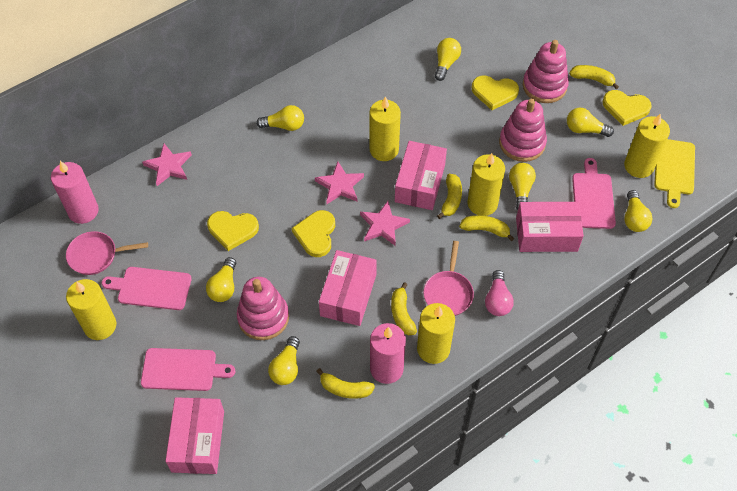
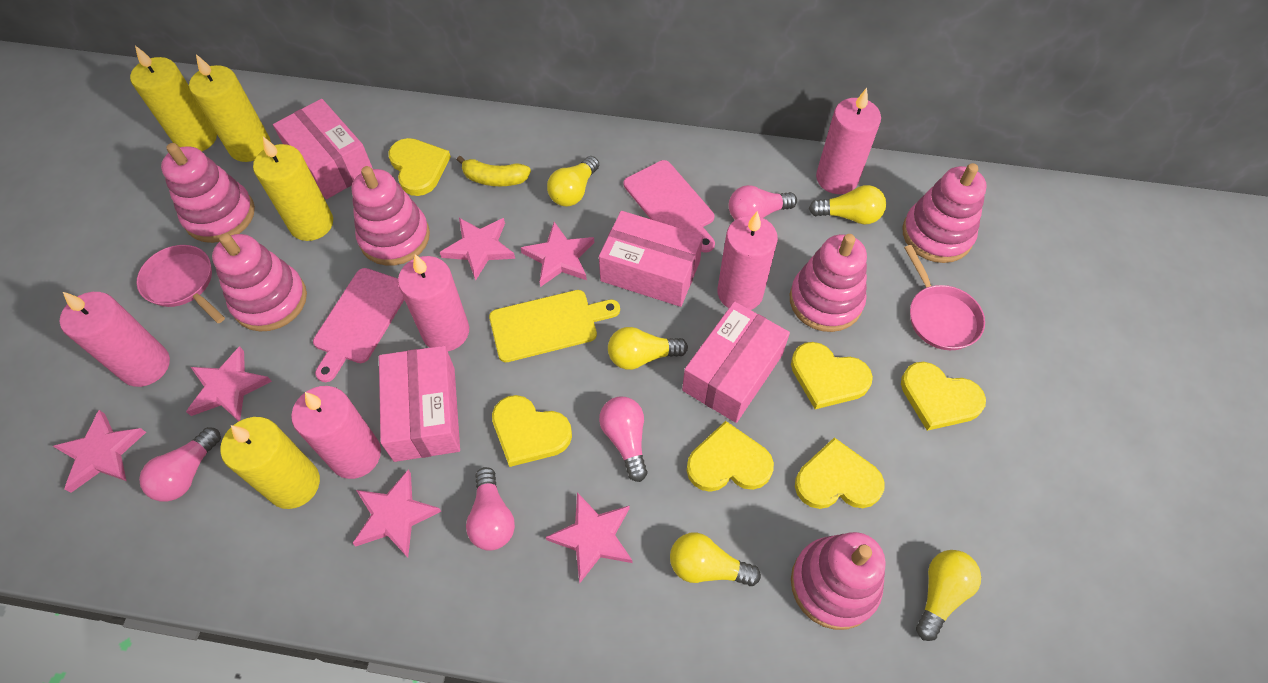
pink candle: [51,161,99,224] [370,323,406,384] = 2 -> [60,292,170,387] [291,386,381,479] [398,254,469,351] [717,211,778,310] [816,88,881,194] = 5
pink cutting board: [102,267,192,310] [141,348,235,391] [572,158,616,229] = 3 -> [313,268,404,382] [624,160,715,252] = 2
pink light bulb: [485,270,514,316] = 1 -> [139,427,221,502] [466,467,515,551] [599,396,648,482] [729,185,797,220] = 4
pink stacking toy: [237,277,289,340] [499,98,547,162] [523,40,569,103] = 3 -> [161,143,255,243] [212,233,307,331] [351,166,430,266] [790,234,867,332] [791,532,885,630] [902,163,987,263] = 6
pink star: [142,144,192,186] [315,162,364,204] [360,201,410,246] = 3 -> [53,410,146,493] [186,346,272,421] [352,470,442,558] [440,218,515,281] [521,222,594,287] [546,492,632,583] = 6
yellow banana: [316,368,375,399] [391,282,417,335] [437,174,462,219] [459,215,514,241] [569,65,619,89] = 5 -> [457,156,531,186] = 1
yellow candle: [66,279,116,340] [369,96,401,161] [417,303,455,364] [468,153,505,216] [624,113,670,178] = 5 -> [130,46,217,151] [189,54,271,162] [220,417,320,509] [253,137,333,241] = 4
yellow heart: [207,211,259,251] [292,210,335,257] [472,76,519,110] [603,90,652,126] = 4 -> [388,138,451,196] [492,395,572,467] [686,421,774,492] [791,342,873,409] [795,437,885,509] [901,362,986,431] = 6
yellow light bulb: [206,257,236,302] [256,105,304,131] [268,336,300,385] [435,38,461,81] [509,163,536,210] [567,108,614,137] [624,190,653,232] = 7 -> [547,156,599,206] [608,327,688,370] [670,532,761,586] [809,185,886,225] [916,550,981,641] = 5

